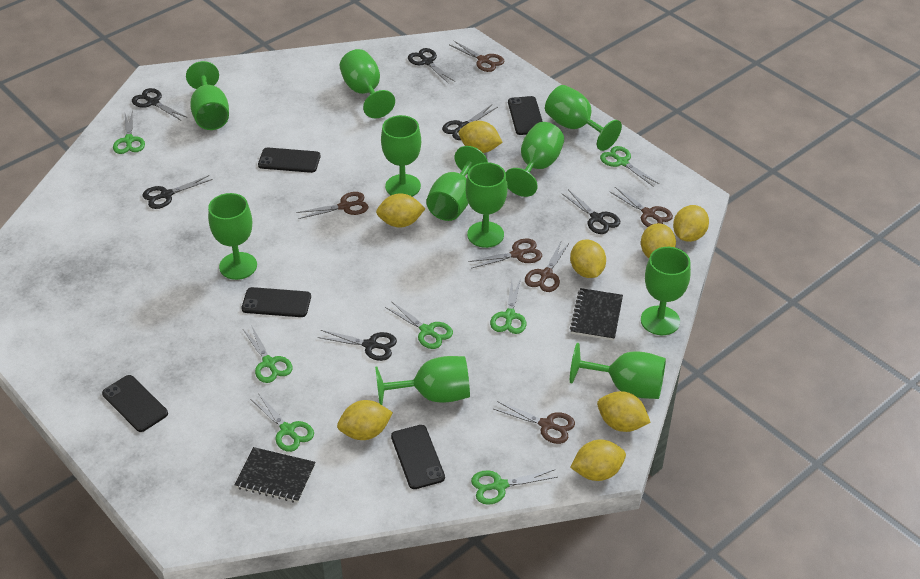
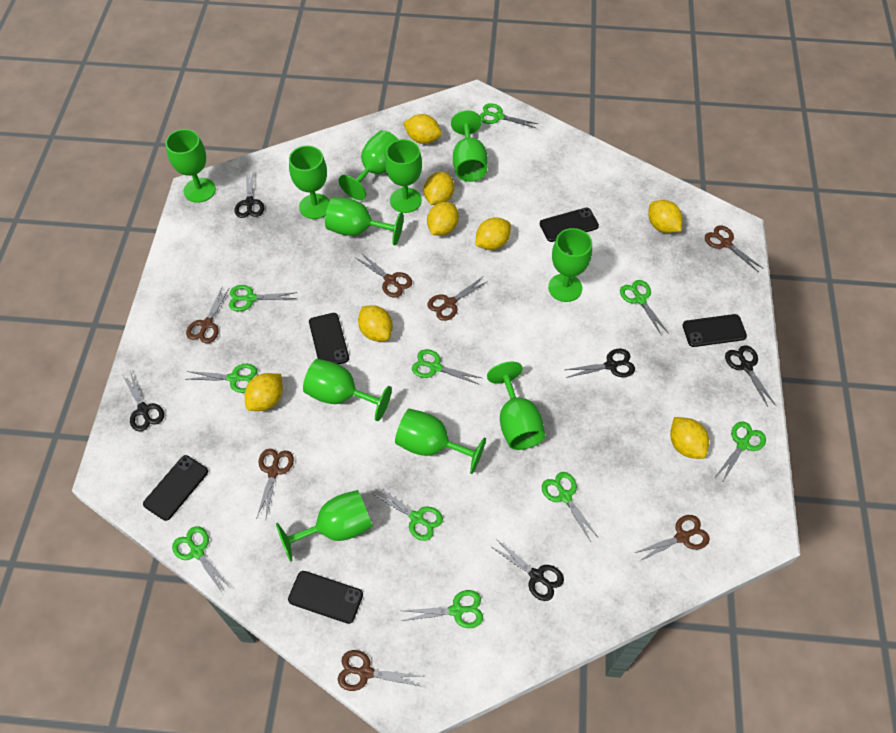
black notebook: [235,447,316,503] [570,288,623,341] = 2 -> none = 0
black scissors: [132,88,186,120] [143,175,213,209] [318,330,397,361] [408,48,455,84] [442,105,498,140] [562,190,620,234] = 6 -> [123,371,164,432] [234,169,264,218] [490,539,564,601] [565,349,635,378] [725,345,775,407] = 5
brown scissors: [296,192,369,219] [450,41,505,72] [468,238,542,269] [494,401,575,444] [525,242,570,292] [609,187,673,227] = 6 -> [186,288,229,343] [256,449,294,519] [338,650,420,691] [356,253,412,298] [427,277,488,321] [635,515,710,562] [705,225,763,272] = 7
green scissors: [113,110,145,154] [243,325,293,383] [251,393,314,452] [385,301,453,349] [471,469,557,505] [490,279,526,334] [600,146,659,187] = 7 -> [172,526,231,594] [186,364,257,393] [229,285,297,312] [371,486,443,541] [402,590,483,628] [412,349,481,385] [479,103,538,128] [542,472,598,542] [620,280,668,336] [715,421,766,483] = 10

